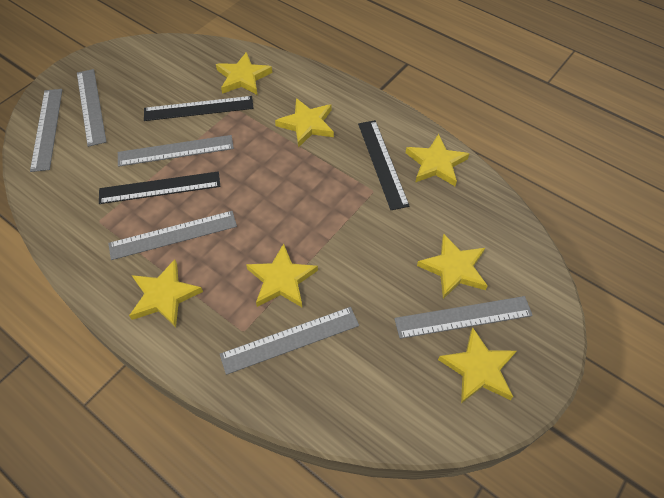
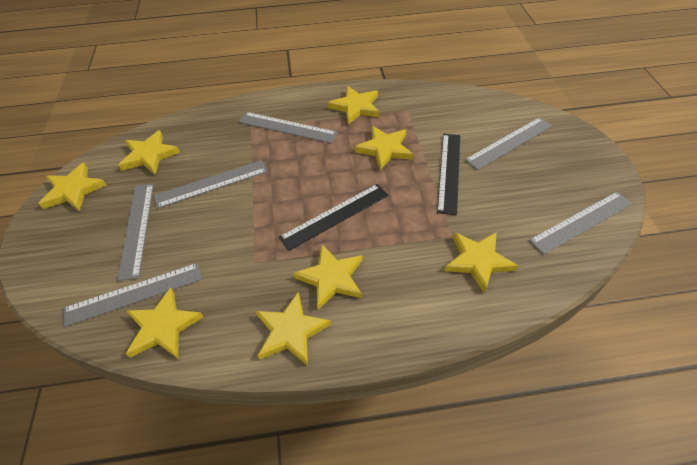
black ruler: [99,171,220,204] [144,96,254,121] [358,120,410,210] = 3 -> [279,184,389,251] [437,134,460,215] = 2
yellow star: [129,259,203,327] [216,52,272,95] [246,243,318,307] [275,98,334,148] [406,134,469,186] [417,234,488,299] [438,328,517,403] = 7 -> [38,163,107,212] [119,130,180,175] [126,288,203,359] [255,292,331,366] [293,245,362,310] [328,86,380,125] [355,126,413,170] [444,232,518,293] = 8

